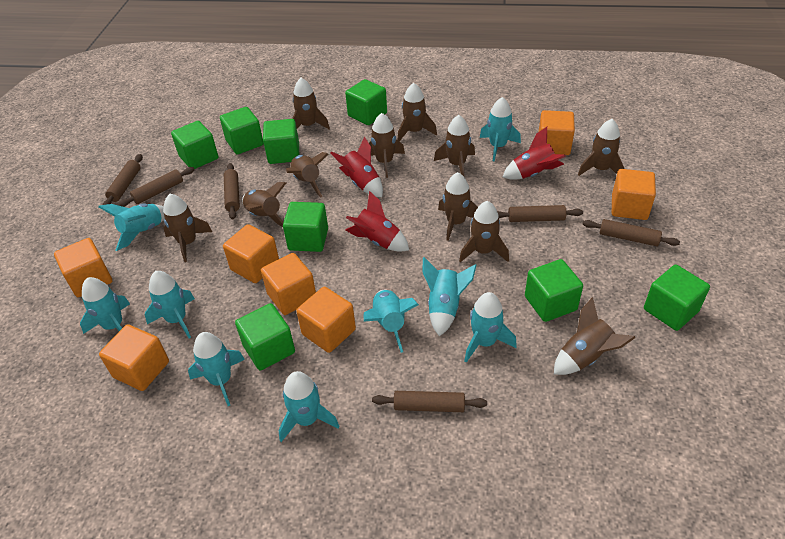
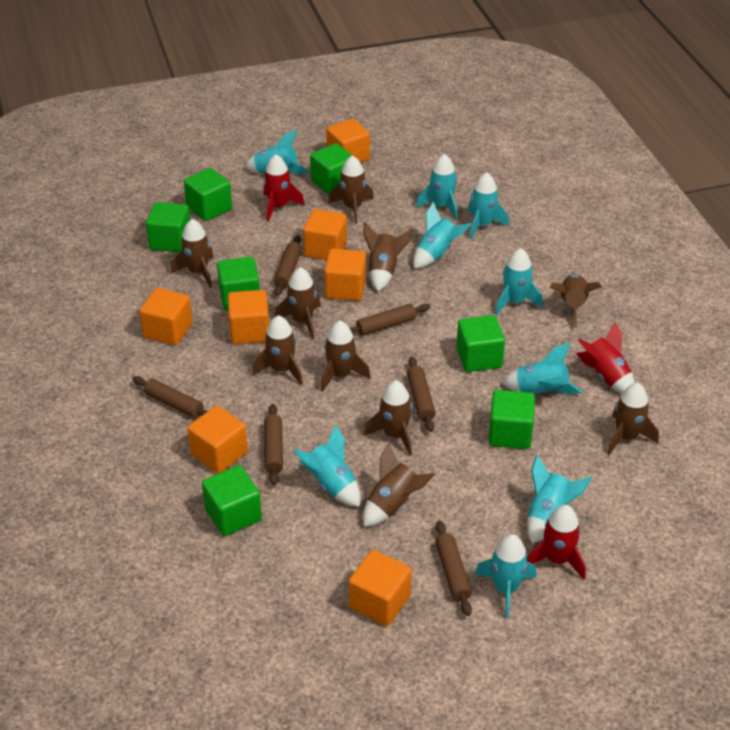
brown rocket: [163,194,212,262] [242,182,286,227] [286,152,328,197] [292,78,330,129] [369,113,405,178] [398,83,437,141] [434,115,475,176] [438,172,478,241] [459,201,509,262] [554,297,636,375] [578,119,625,176] = 11 -> [171,219,214,288] [252,315,303,385] [274,267,321,339] [321,321,371,392] [329,155,374,224] [363,380,412,456] [363,442,435,527] [364,222,412,292] [550,274,602,328] [607,383,659,455] = 10
green cube: [171,121,219,169] [220,107,264,154] [235,303,295,371] [263,119,299,164] [283,202,328,252] [345,79,387,125] [525,259,583,322] [644,265,710,331] = 8 -> [146,202,190,252] [184,168,232,221] [202,465,262,536] [217,257,260,311] [310,143,352,195] [456,315,505,372] [488,390,535,449] = 7

